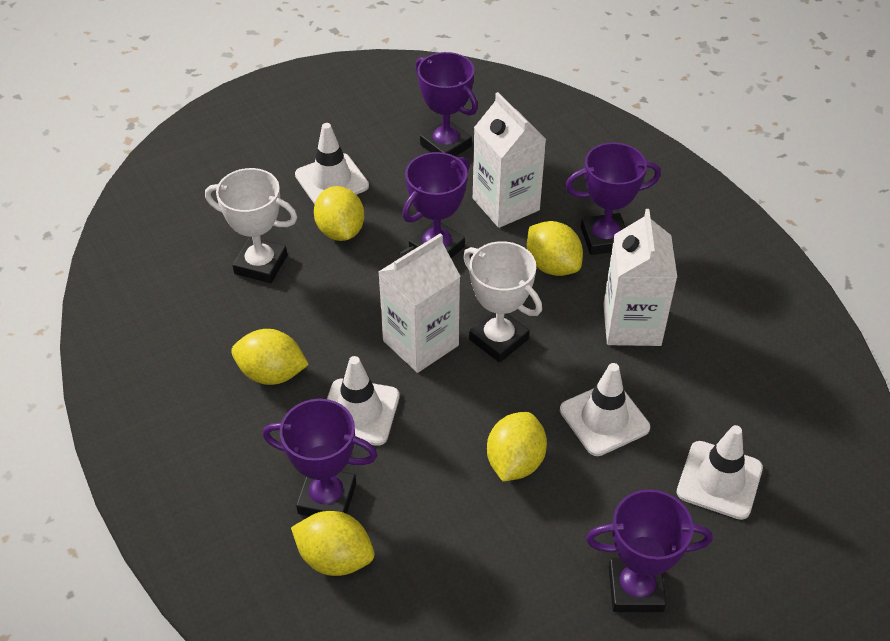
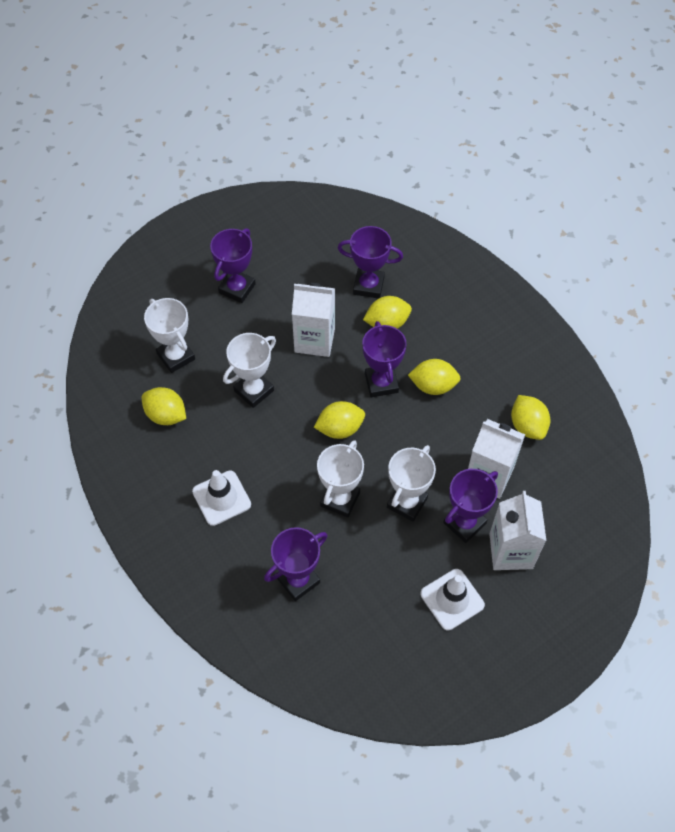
white traffic cone: [295,123,369,204] [327,356,400,446] [560,363,650,456] [677,425,763,520] = 4 -> [192,470,251,526] [420,569,485,630] = 2
white trophy: [205,168,298,283] [463,241,542,363] = 2 -> [144,298,195,373] [223,333,276,408] [317,440,364,518] [387,445,436,522] = 4

